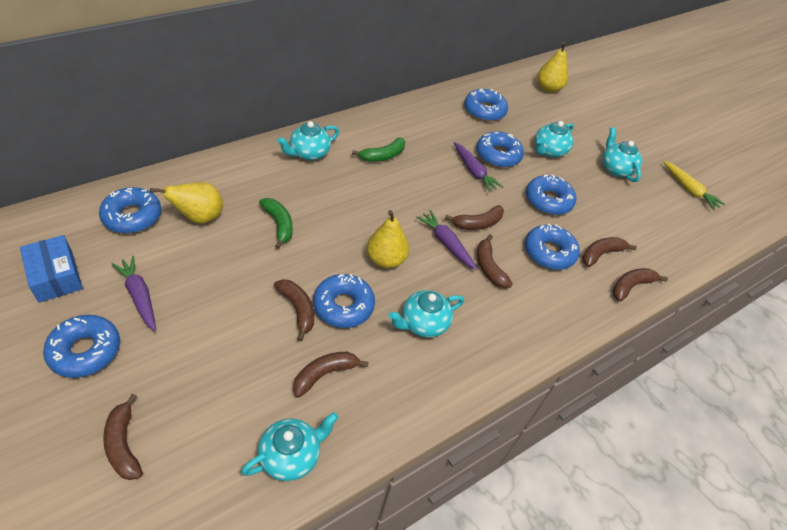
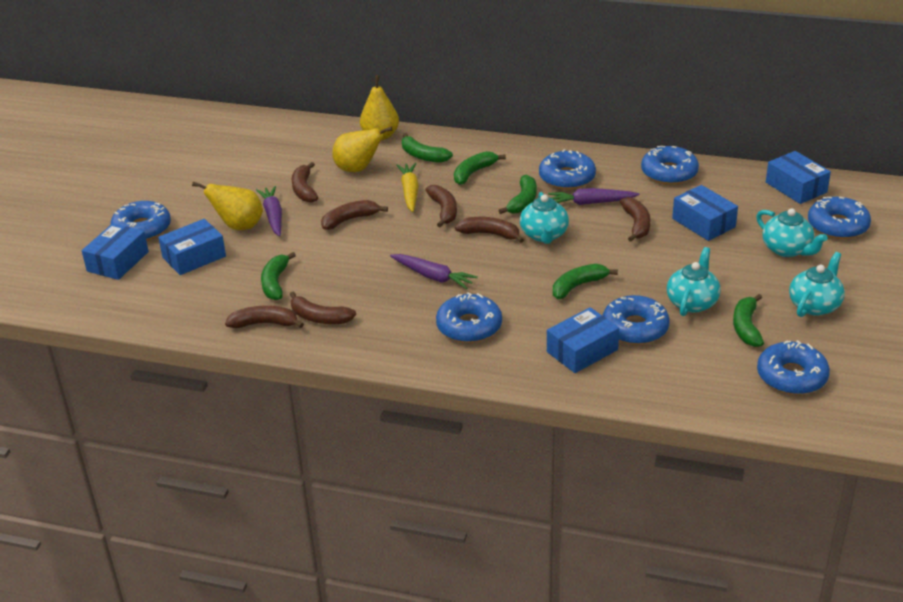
blue box: [20,235,83,303] = 1 -> [82,223,149,280] [158,219,226,275] [547,307,619,373] [672,185,738,241] [766,151,831,204] = 5
green banana: [259,198,293,249] [352,138,405,162] = 2 -> [261,252,296,300] [402,133,453,163] [454,151,506,185] [498,174,537,214] [553,264,618,299] [733,294,764,347] = 6
turquoise teapot: [241,412,339,481] [277,121,339,161] [389,290,464,338] [535,121,574,158] [602,127,642,182] = 5 -> [520,192,569,244] [667,247,721,316] [756,208,828,257] [789,252,845,317] = 4

